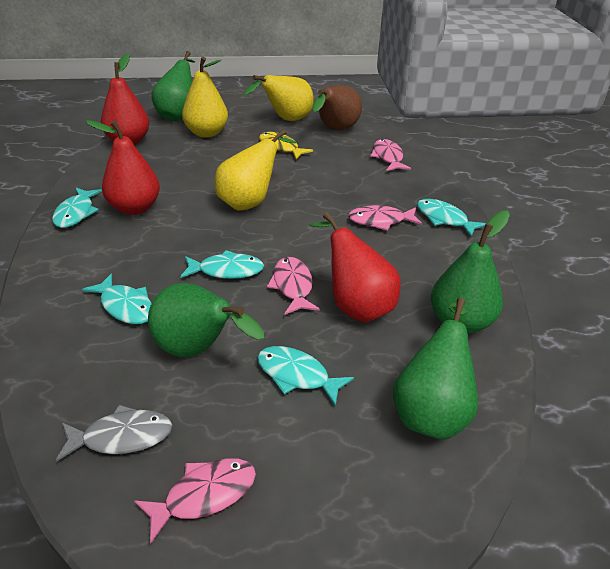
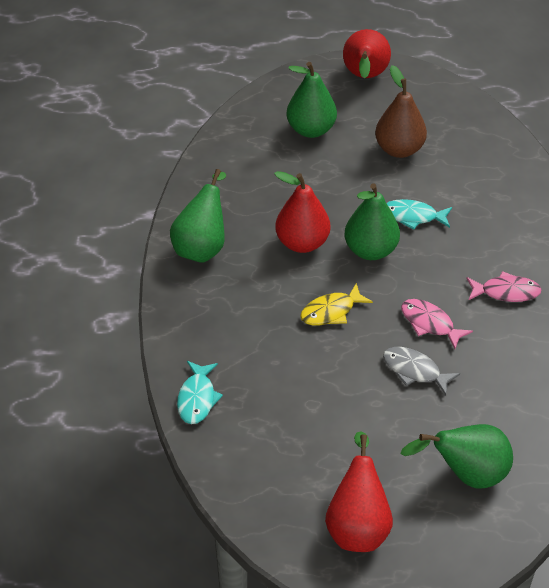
pink fish: [134,458,256,544] [267,257,320,315] [348,205,422,231] [370,139,411,171] = 4 -> [401,299,473,349] [466,271,542,302] = 2
turquoise fish: [52,187,102,228] [82,273,152,324] [180,250,264,279] [257,346,354,407] [417,199,486,237] = 5 -> [177,361,223,424] [387,199,452,230] = 2
yellow pear: [182,57,228,138] [215,129,296,211] [244,75,314,121] = 3 -> none = 0

